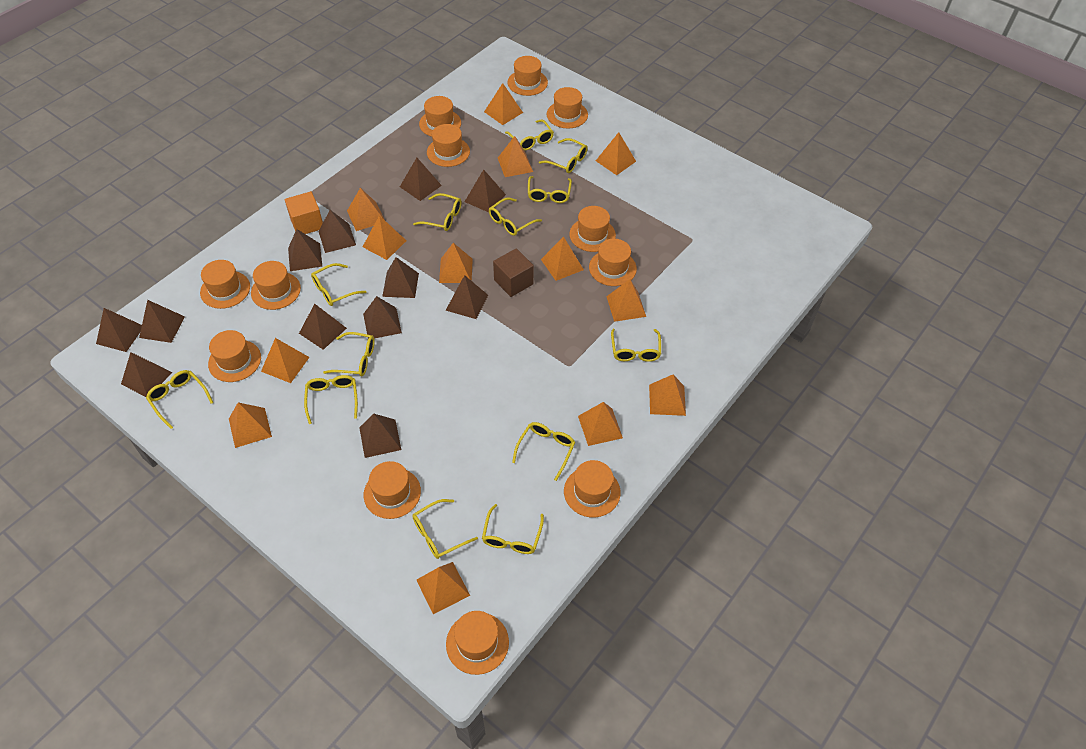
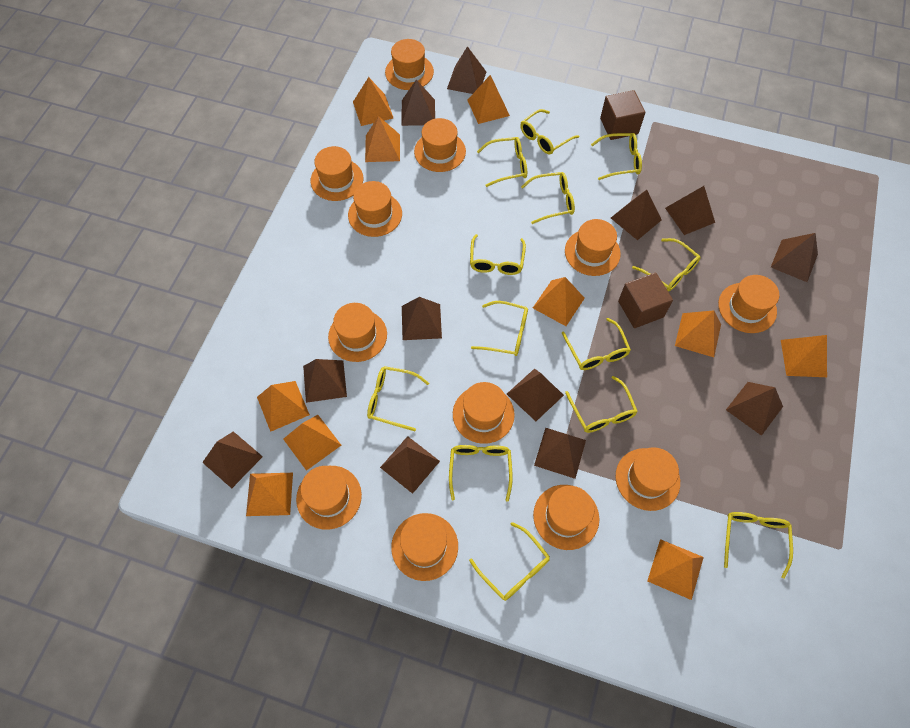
brown cube: [493,248,534,297] = 1 -> [600,90,645,140] [618,272,673,328] = 2
orange cube: [285,191,323,234] = 1 -> none = 0
orange pyramid: [229,402,272,448] [261,338,310,383] [347,188,384,231] [363,216,406,260] [417,562,470,614] [439,243,473,283] [484,83,523,125] [498,136,533,177] [541,237,584,281] [578,402,623,446] [596,132,636,175] [606,279,646,322] [649,374,686,416] = 13 -> [246,473,293,516] [257,381,310,432] [283,415,341,471] [353,77,393,126] [365,116,400,162] [467,75,510,124] [533,277,585,326] [647,539,704,600] [675,310,721,357] [781,335,827,377] = 10

